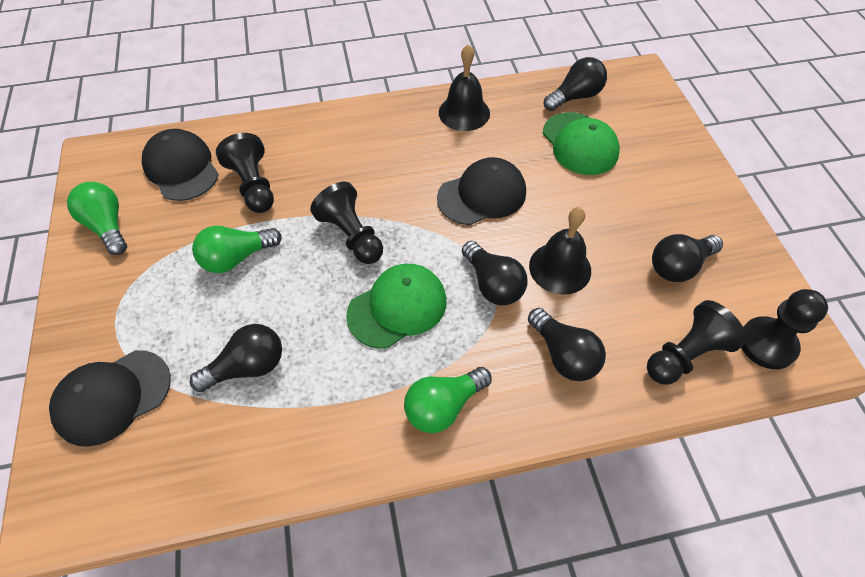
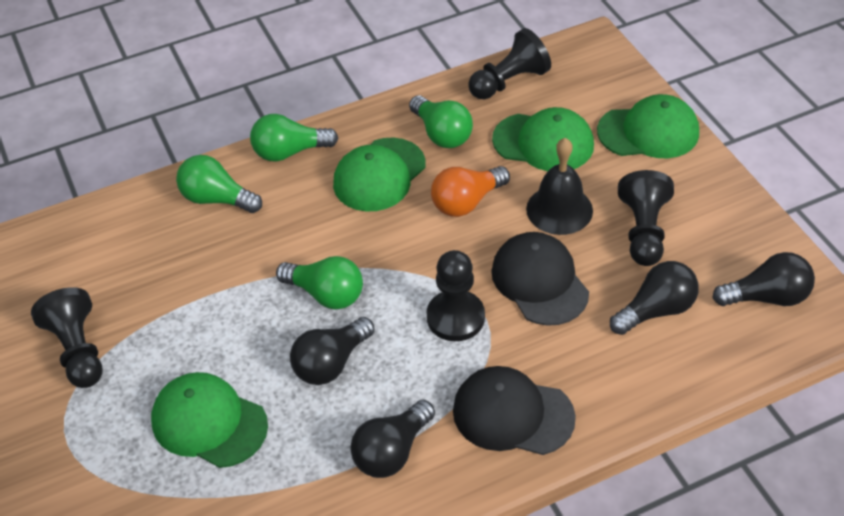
black bell: [439,44,490,131] [529,207,591,295] = 2 -> [526,138,593,235] = 1
black cap: [49,350,171,447] [142,129,219,201] [437,157,526,225] = 3 -> [453,366,576,455] [491,232,589,326] = 2
black light bulb: [190,324,282,392] [462,241,528,305] [528,308,606,381] [544,57,607,111] [652,234,723,282] = 5 -> [290,317,375,385] [351,400,435,478] [610,261,699,335] [713,252,815,306] = 4
green cap: [346,264,447,349] [543,112,620,175] = 2 -> [151,372,268,468] [333,137,426,212] [492,107,594,171] [597,94,699,158] = 4
green light bulb: [67,182,127,255] [192,226,282,273] [404,367,492,433] = 3 -> [176,155,262,213] [250,114,338,162] [276,256,363,309] [409,95,473,148] = 4
orange light bulb: none = 0 -> [431,166,510,217] = 1

